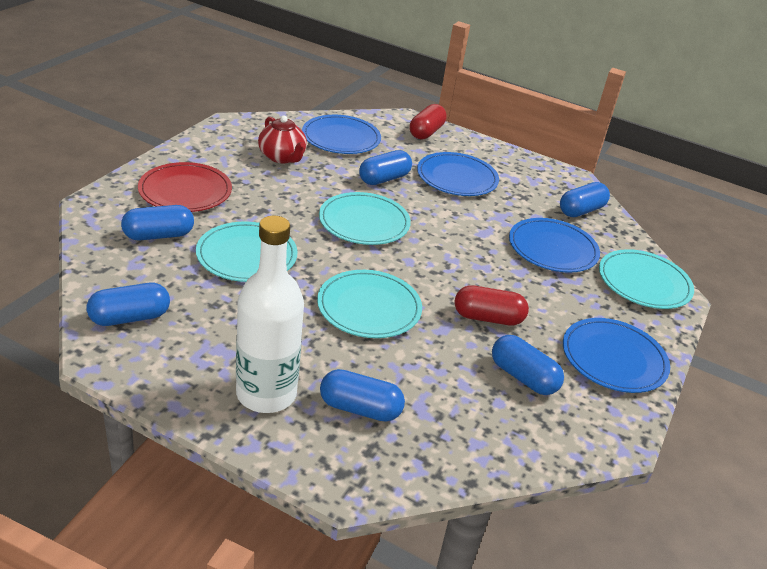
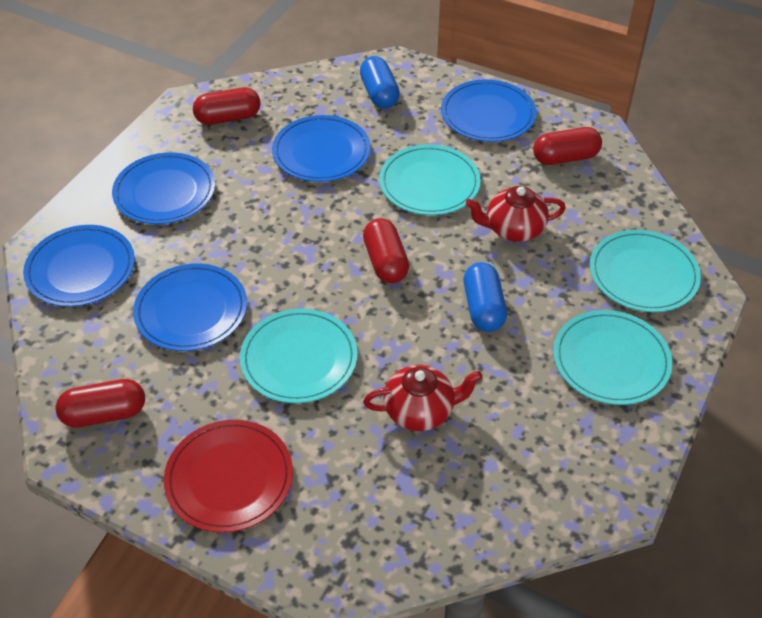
blue capsule: [87,283,170,326] [121,205,194,241] [320,369,405,422] [359,150,412,185] [492,335,564,395] [560,182,610,217] = 6 -> [360,56,400,109] [463,262,507,332] = 2
blue plate: [302,115,381,154] [417,152,499,196] [509,218,600,273] [563,318,670,393] = 4 -> [23,225,135,307] [112,152,215,224] [133,264,247,351] [272,115,371,182] [441,79,536,142] = 5
red capsule: [410,104,447,140] [455,285,529,325] = 2 -> [56,379,145,428] [193,87,261,125] [363,218,409,283] [533,127,602,165] = 4
red teapot: [258,116,307,163] = 1 -> [363,365,482,431] [466,186,566,242] = 2
white bottle: [236,216,304,413] = 1 -> none = 0

